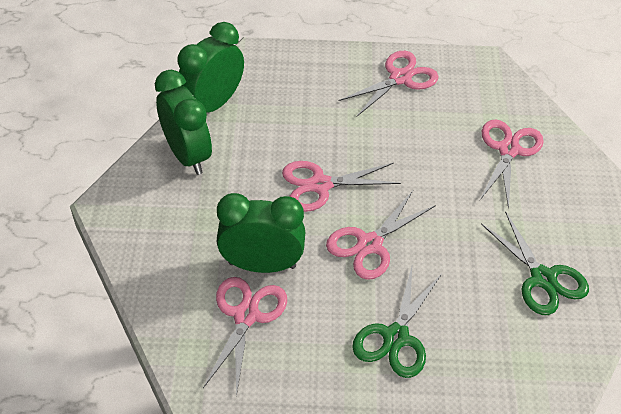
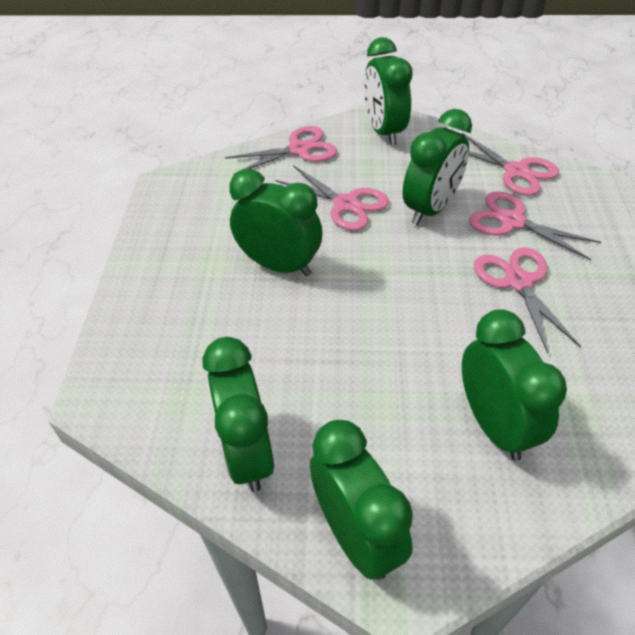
green clock: [155,70,212,175] [177,22,244,113] [217,193,305,273] = 3 -> [202,337,274,492] [230,169,323,276] [310,420,413,580] [364,37,413,146] [402,109,472,225] [462,309,567,461] = 6
green scissors: [352,267,442,378] [481,211,589,315] = 2 -> none = 0

